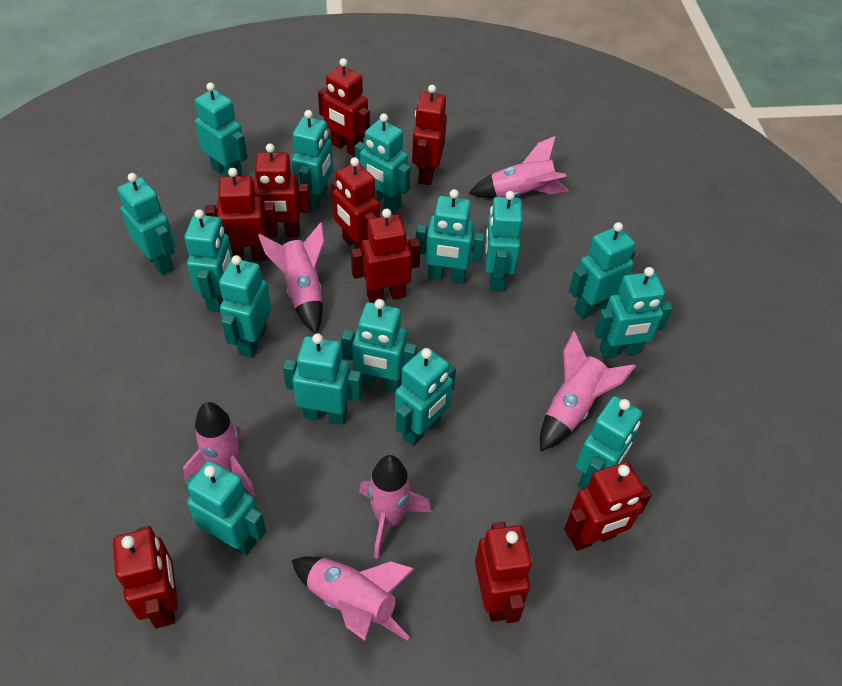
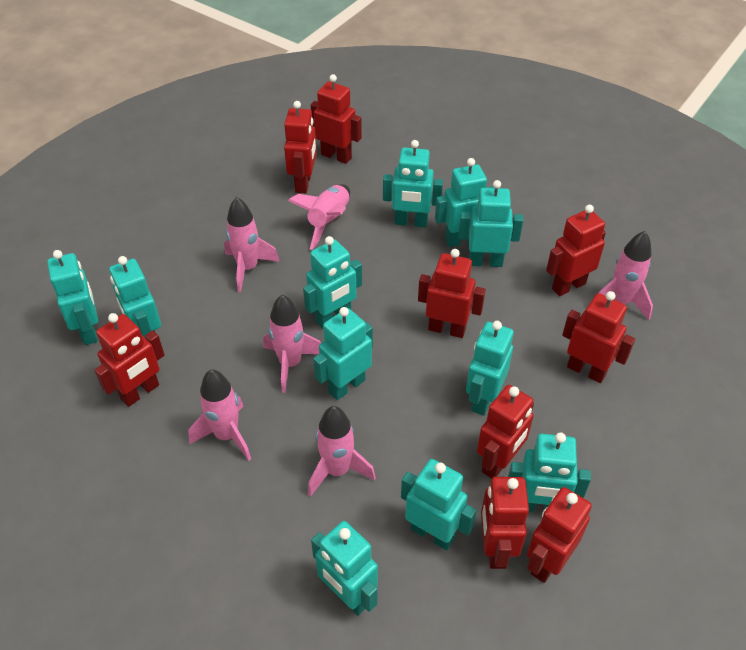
turquoise robot: [117,173,175,275] [184,209,233,312] [185,461,266,556] [195,83,248,177] [219,255,272,358] [283,333,362,425] [291,110,333,212] [341,299,417,392] [354,113,411,213] [395,347,456,446] [416,189,485,284] [485,191,523,292] [569,222,635,319] [576,396,642,489] [594,267,673,359] = 15 -> [47,250,98,345] [109,256,161,339] [303,236,362,329] [311,521,378,616] [313,307,373,400] [383,140,443,228] [401,459,476,550] [435,158,494,247] [459,180,523,267] [466,321,514,416] [508,432,591,512] = 11

